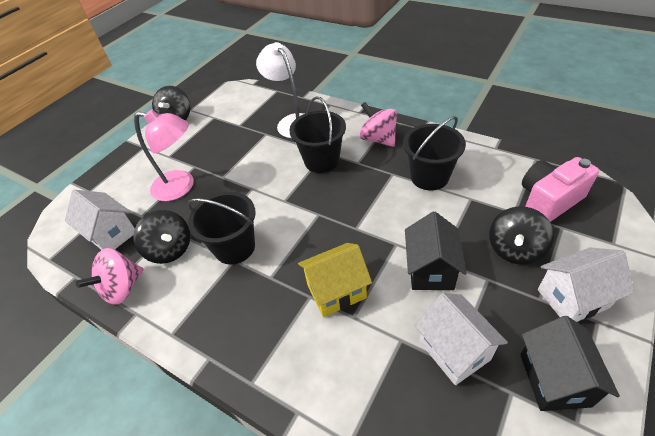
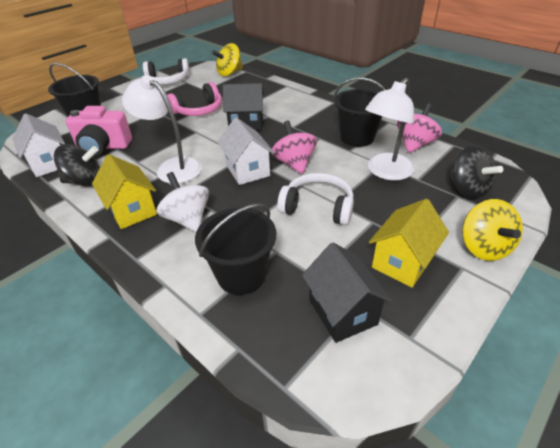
black spinning top: [133,210,190,264] [152,86,190,120] [489,206,554,265] = 3 -> [54,144,100,186] [450,146,503,199] = 2
pink headphones: none = 0 -> [167,82,222,116] = 1
pink lamp: [134,110,194,201] = 1 -> none = 0
white headphones: none = 0 -> [143,58,190,84] [277,173,354,225] = 2
white house: [65,190,135,250] [414,293,508,385] [538,247,635,322] = 3 -> [12,113,65,177] [218,117,275,185] = 2
white lamp: [256,42,304,138] = 1 -> [122,75,202,184] [365,78,414,180] = 2
white spinning top: none = 0 -> [157,172,209,232] = 1
yellow house: [298,243,372,317] = 1 -> [92,154,157,229] [369,199,449,288] = 2
yellow spinning top: none = 0 -> [211,43,243,76] [462,199,523,261] = 2

